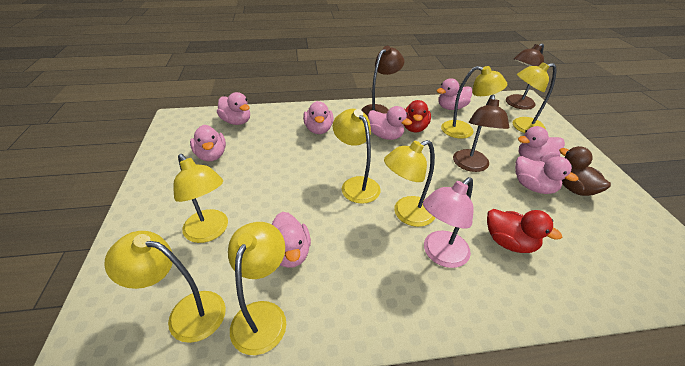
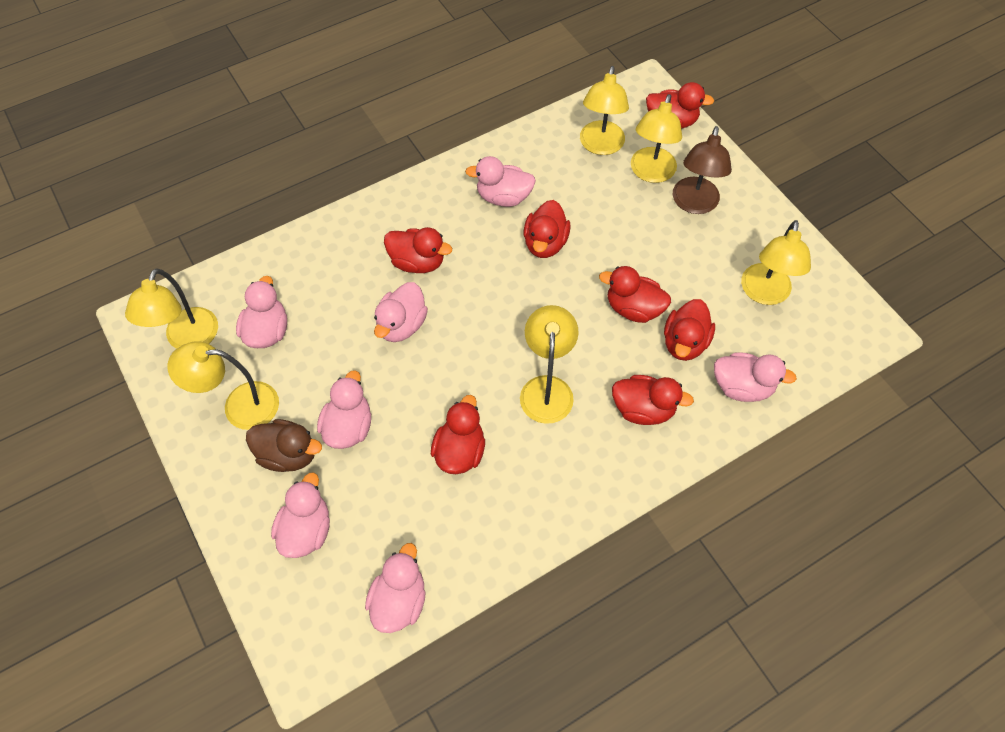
brown lamp: [361,46,404,117] [453,94,509,172] [506,43,544,110] = 3 -> [673,126,732,214] = 1
pink duck: [190,125,226,161] [217,92,250,125] [272,212,311,268] [303,101,334,134] [368,106,412,140] [437,78,472,110] [515,156,578,194] [518,126,565,163] = 8 -> [236,276,287,348] [271,472,330,558] [317,370,371,449] [365,543,426,633] [374,282,428,342] [465,156,536,207] [714,352,797,402] = 7
pink lamp: [423,177,474,268] = 1 -> none = 0
red duck: [403,100,431,132] [487,209,562,253] = 2 -> [384,227,452,273] [431,395,485,474] [523,200,571,258] [599,266,671,323] [612,375,694,425] [646,82,714,129] [664,299,715,361] = 7
yellow lamp: [104,231,226,343] [173,154,228,243] [228,222,286,355] [332,109,381,204] [384,140,435,227] [441,66,508,139] [512,62,556,133] = 7 -> [125,268,218,349] [167,341,279,430] [520,305,578,424] [580,66,629,155] [631,94,682,183] [741,220,811,305] = 6

